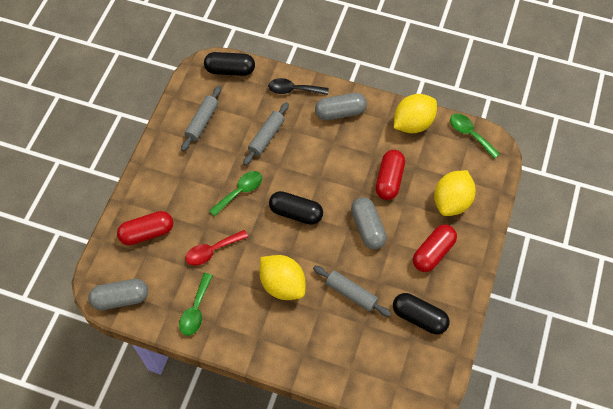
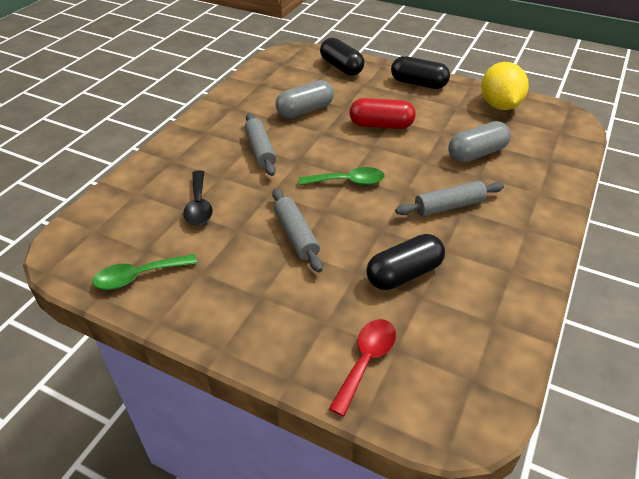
green spoon: [179,273,213,336] [209,171,262,216] [450,114,500,159] = 3 -> [92,254,197,290] [299,167,385,185] = 2
grey capsule: [88,279,148,310] [315,93,367,121] [351,197,387,249] = 3 -> [276,80,334,118] [448,121,511,163] = 2
red capsule: [117,211,173,245] [376,150,405,200] [413,224,457,272] = 3 -> [349,98,416,129] = 1
yellow lemon: [260,255,306,300] [394,94,437,134] [434,170,476,216] = 3 -> [481,62,529,110] = 1

